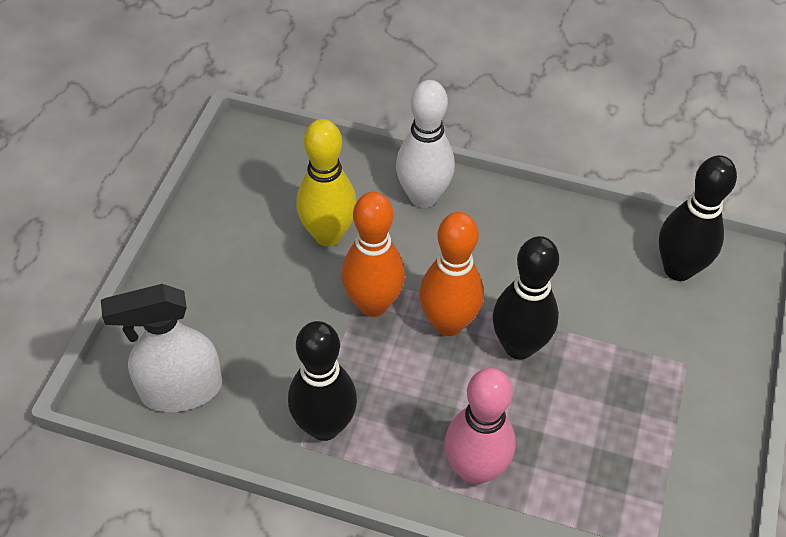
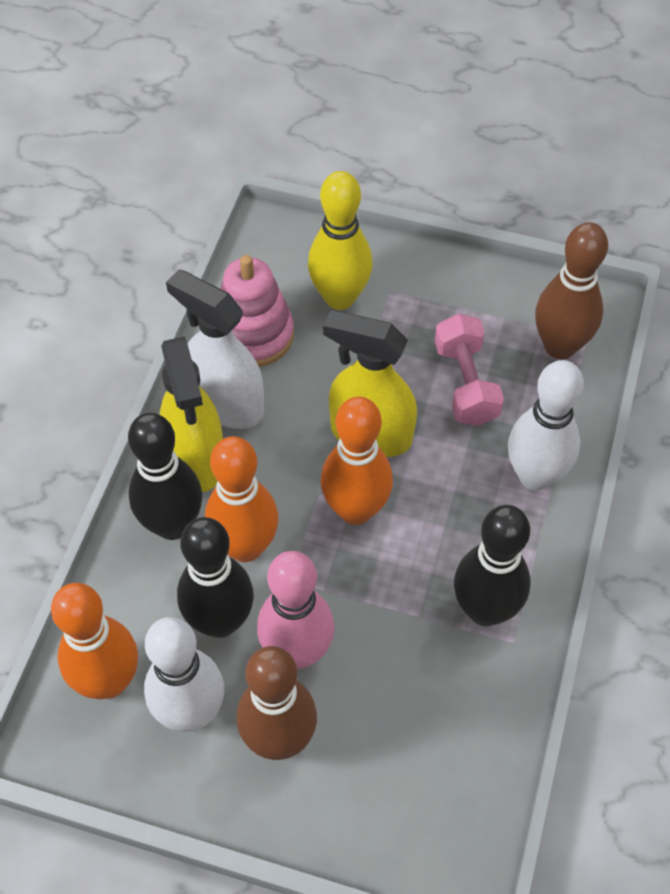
brown bowling pin: none = 0 -> [237,646,317,760] [535,222,608,359] = 2
orange bowling pin: [341,192,405,317] [419,212,484,336] = 2 -> [51,583,138,699] [205,436,278,562] [321,397,393,525] = 3
pink dumbbell: none = 0 -> [435,314,504,426] = 1
pink stacking toy: none = 0 -> [220,255,294,367] = 1
white bowling pin: [396,80,455,208] = 1 -> [144,617,224,732] [508,360,584,490] = 2
yellow spray bottle: none = 0 -> [160,336,223,492] [323,310,417,457] = 2

